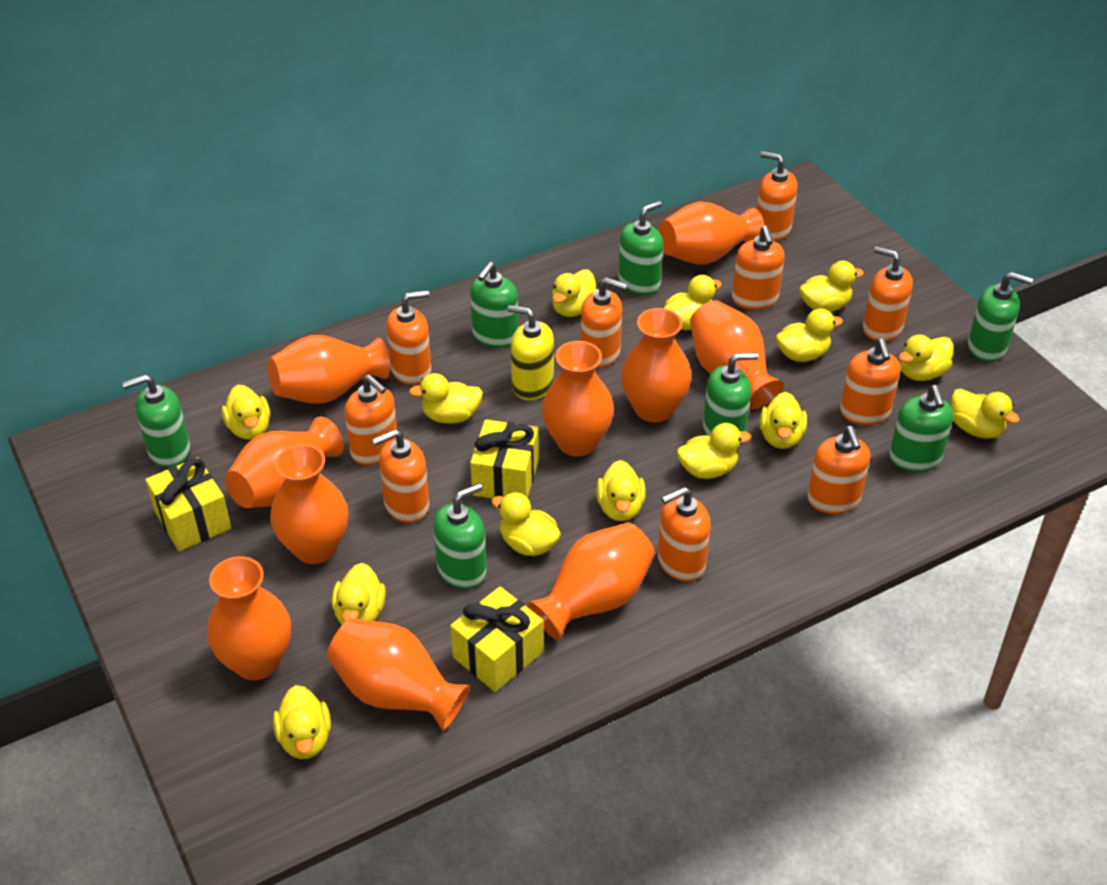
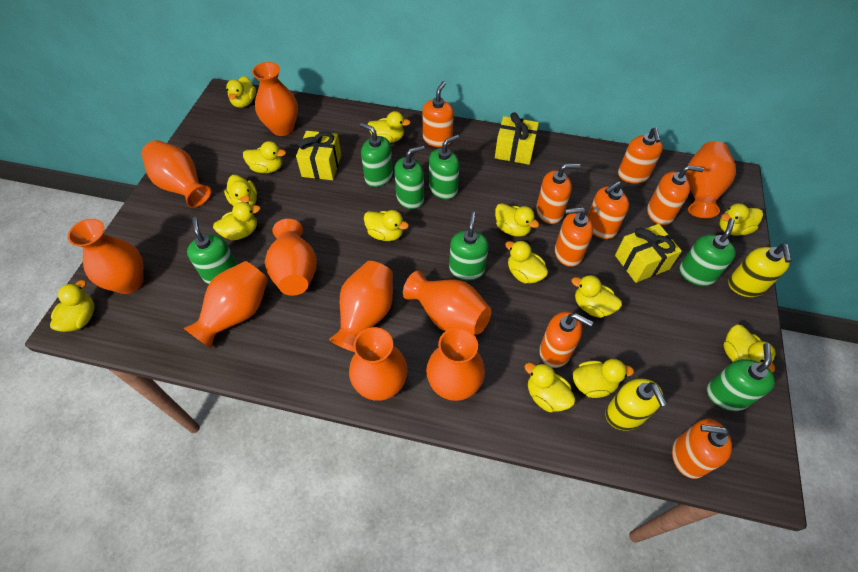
orange soap dispenser: [344,375,397,465] [372,429,429,523] [386,290,431,385] [581,277,627,368] [658,487,711,582] [732,225,785,310] [756,151,798,241] [807,426,870,514] [840,339,901,425] [863,246,913,342] = 10 -> [422,81,454,147] [536,163,580,224] [539,312,593,368] [555,207,593,267] [588,181,629,239] [618,128,663,184] [647,165,704,225] [672,419,732,479] = 8
yellow soap dispenser: [507,305,554,400] = 1 -> [605,379,667,431] [728,243,791,297] = 2

